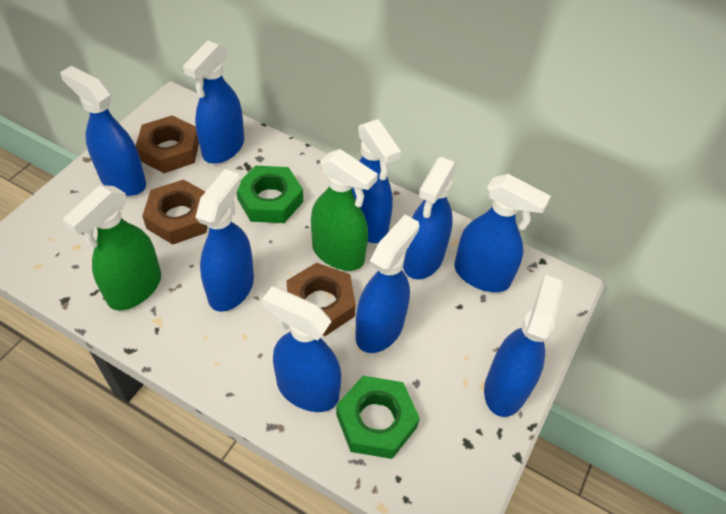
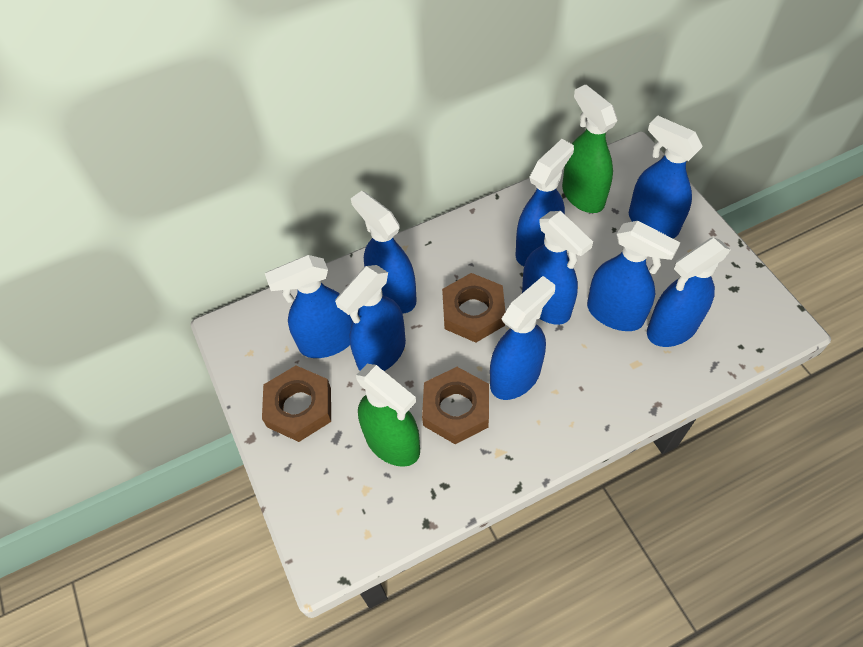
green nut: [236,166,303,223] [336,376,420,459] = 2 -> none = 0

